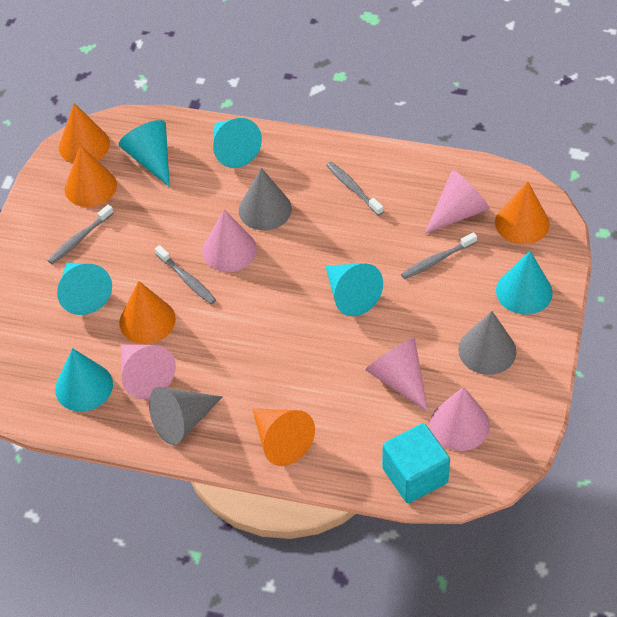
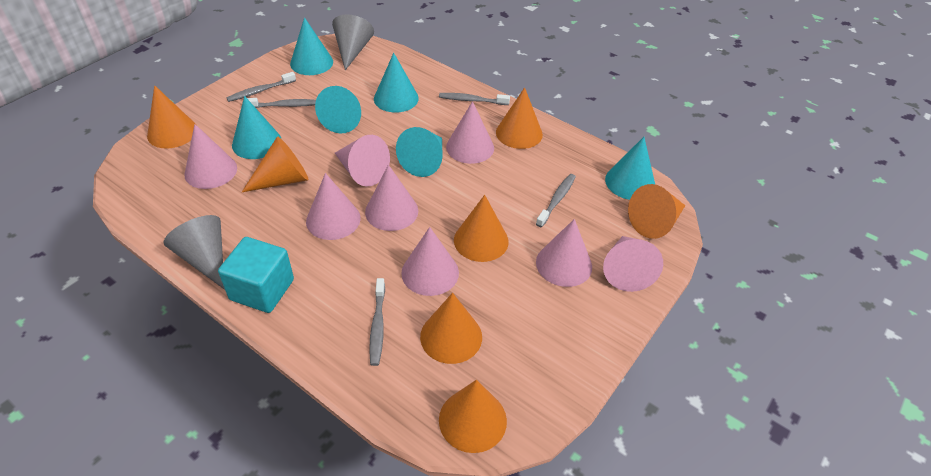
grey cone: [149,387,223,445] [239,168,292,230] [458,311,516,375] = 3 -> [163,215,225,289] [332,14,374,70] = 2
grey toothbrush: [47,205,114,264] [155,245,216,304] [326,162,383,216] [401,232,477,279] = 4 -> [226,72,296,102] [247,98,316,108] [369,278,385,366] [439,93,510,105] [536,174,576,227] = 5
orange cone: [59,103,110,163] [65,145,117,207] [119,281,176,344] [252,409,315,466] [495,181,550,244] = 5 -> [147,85,195,149] [242,136,309,192] [420,293,482,364] [439,380,507,453] [454,195,509,262] [496,87,543,149] [628,184,685,239] = 7
pink cone: [121,344,176,399] [202,209,257,272] [365,338,428,412] [424,170,490,234] [430,387,490,451] = 5 -> [184,124,237,189] [306,173,361,240] [335,135,390,186] [365,165,418,231] [401,227,459,296] [446,101,494,164] [536,219,592,287] [603,236,663,292] = 8

